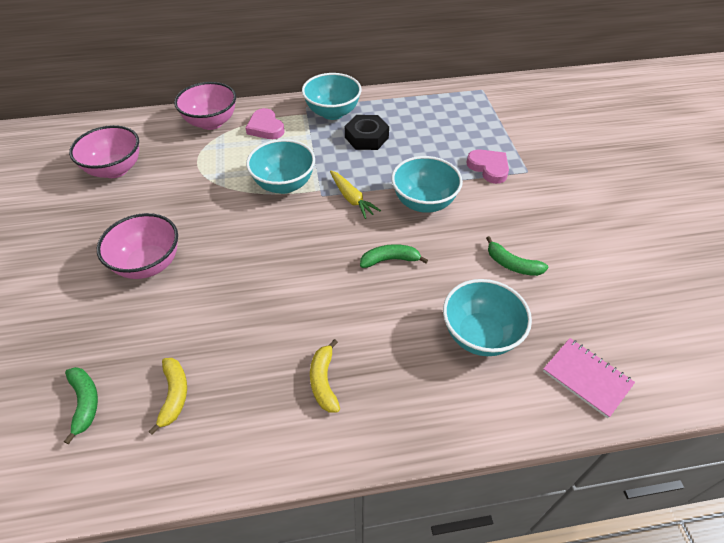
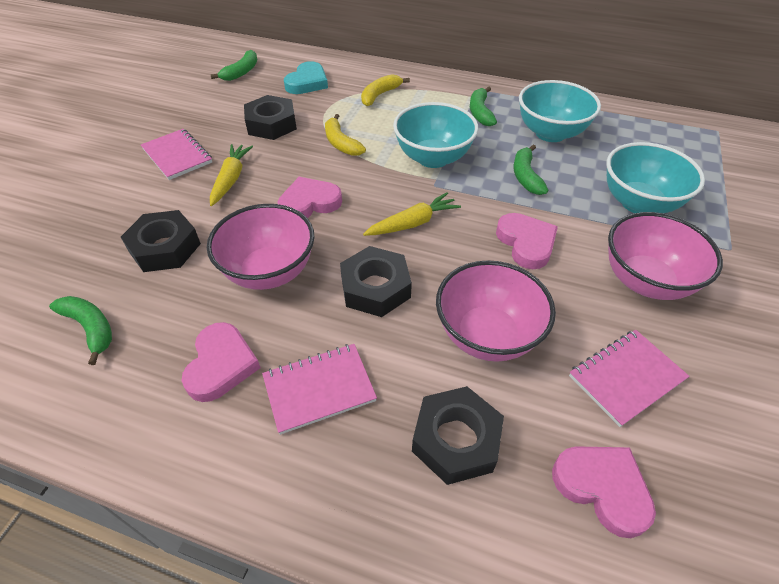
black nut: [345,115,389,150] = 1 -> [121,210,201,272] [244,95,297,140] [340,246,412,317] [412,386,504,485] = 4
green banana: [64,367,98,444] [360,244,428,268] [486,236,549,276] = 3 -> [49,296,112,365] [210,50,257,81] [470,87,497,126] [513,145,548,195] = 4
pink heart: [246,108,285,139] [466,150,509,184] = 2 -> [181,322,261,402] [278,177,342,218] [496,213,558,269] [552,446,656,538] = 4
pink notebook: [543,338,635,418] = 1 -> [141,129,212,180] [262,344,377,435] [569,330,690,427] = 3
turquoise bowl: [246,139,315,194] [302,73,362,120] [391,156,463,213] [443,279,532,356] = 4 -> [393,102,478,168] [519,80,601,142] [606,142,705,213] = 3
turquoise heart: none = 0 -> [284,61,328,94] = 1
yellow carrot: [330,171,381,219] = 1 -> [210,144,253,206] [363,192,461,236] = 2

